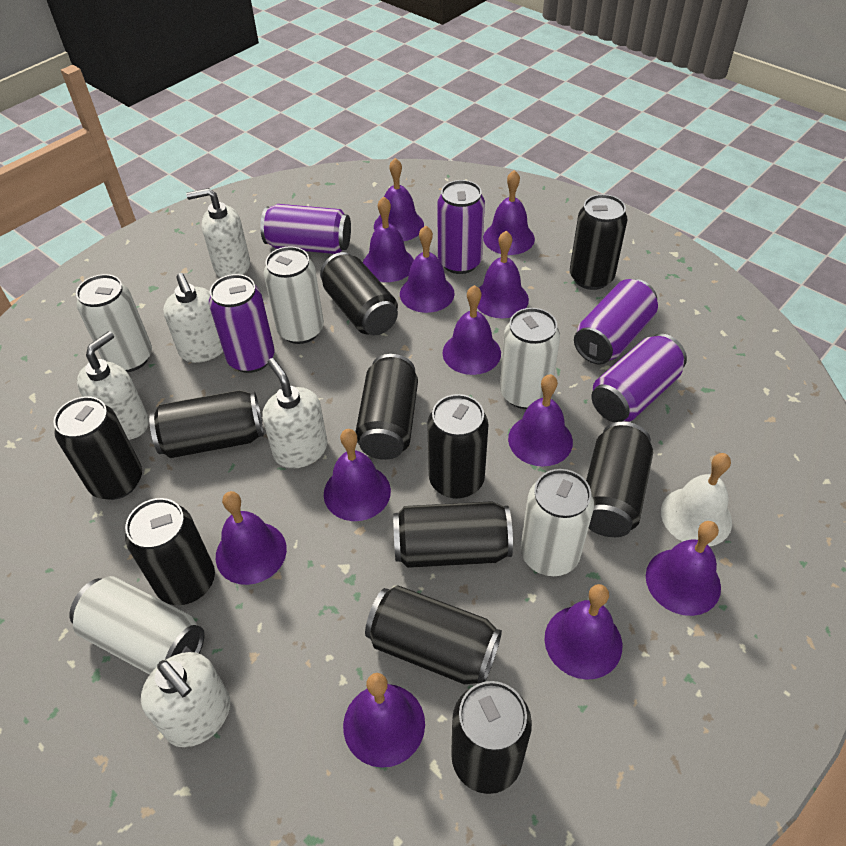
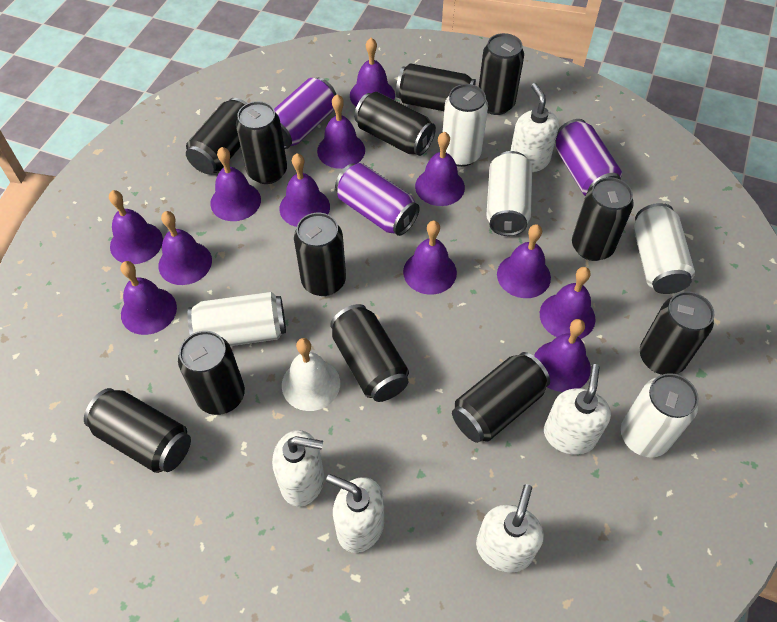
black can: [54,396,142,500] [125,498,215,605] [149,390,264,458] [320,252,398,335] [355,354,418,460] [365,585,502,684] [393,501,513,568] [427,394,488,499] [451,681,532,794] [570,194,627,290] [586,422,653,537] = 11 -> [84,388,191,473] [178,331,245,415] [186,98,247,174] [236,101,287,184] [294,213,346,296] [330,304,409,402] [354,92,436,156] [396,63,476,111] [452,352,550,443] [479,33,524,115] [572,177,634,261] [640,291,714,375] = 12
purple can: [209,274,275,373] [260,204,351,254] [437,180,485,274] [574,279,658,365] [591,334,687,423] = 5 -> [274,78,336,149] [335,163,420,236] [555,119,622,196] = 3

